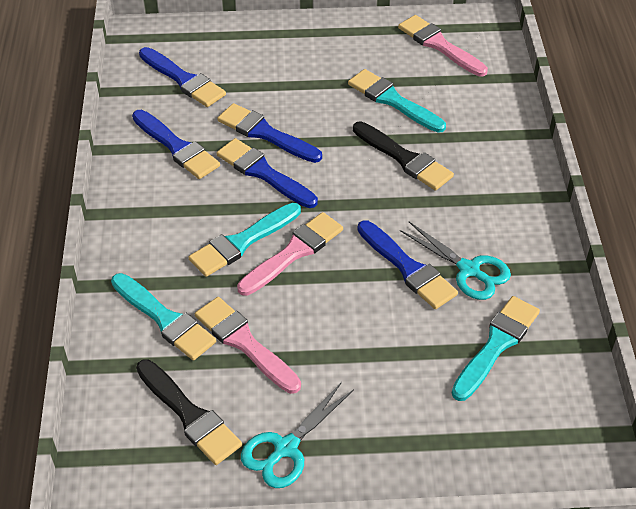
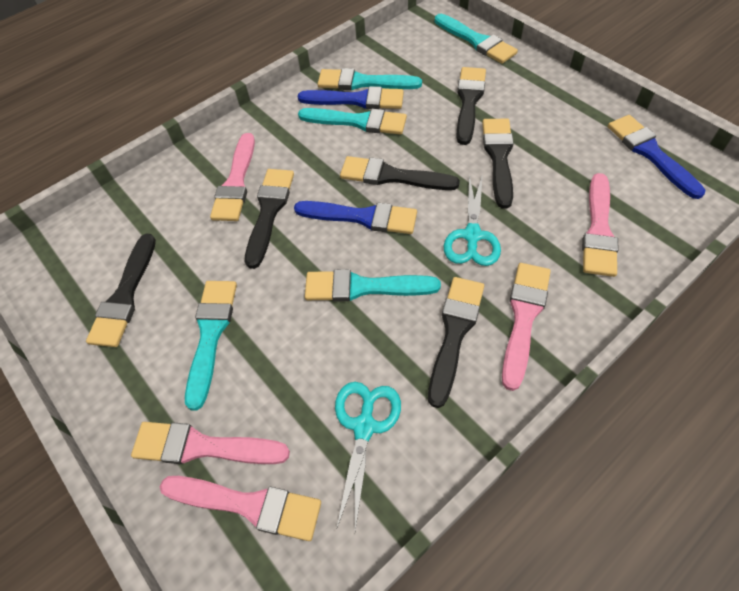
black brush: [136,359,242,465] [353,121,454,191] = 2 -> [86,234,156,347] [245,169,294,269] [340,156,460,190] [428,277,484,408] [456,67,486,145] [482,119,514,209] = 6
blue brush: [132,110,220,179] [139,47,226,107] [217,103,322,163] [217,138,318,208] [357,220,458,309] = 5 -> [294,201,417,234] [297,86,404,109] [608,115,705,199] = 3
pink brush: [195,297,301,394] [237,212,343,296] [398,15,488,77] = 3 -> [131,422,290,464] [160,476,321,541] [210,133,255,221] [502,263,551,391] [582,173,618,277] = 5
turquoise brush: [111,273,216,360] [188,203,301,277] [348,69,446,133] [452,296,540,401] = 4 -> [185,281,237,411] [298,108,407,134] [305,269,441,301] [317,68,422,90] [435,14,518,64] = 5

